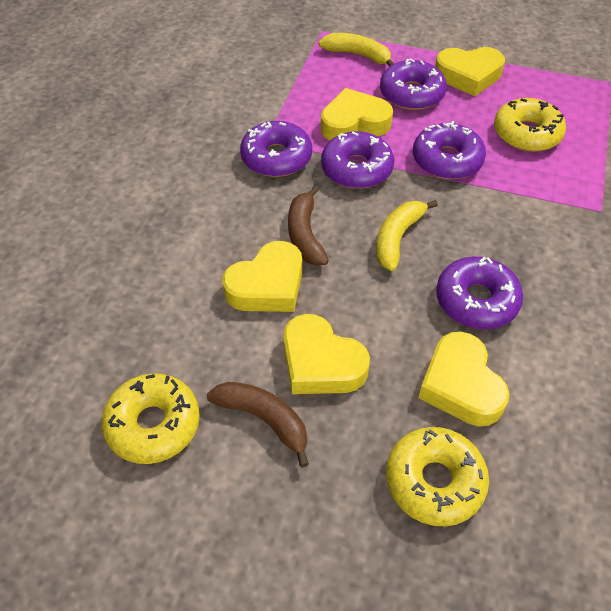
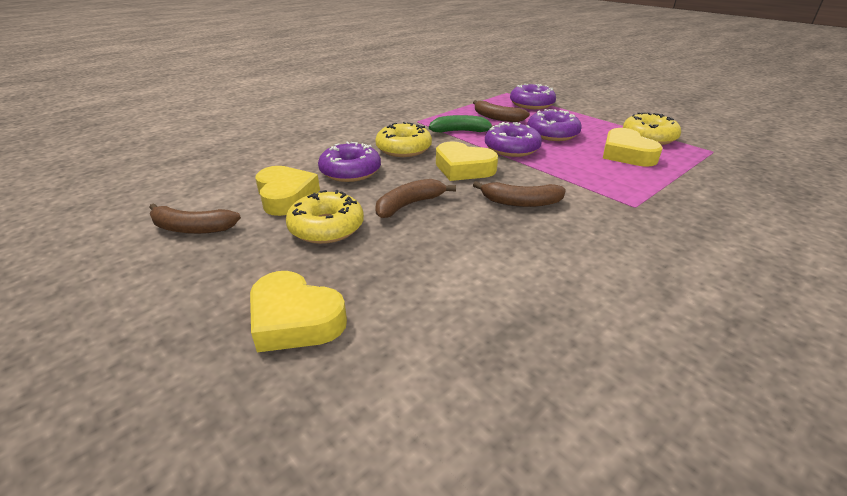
brown banana: [207,382,309,468] [288,186,329,265] = 2 -> [149,204,241,234] [375,179,456,218] [473,100,530,122] [473,181,566,207] = 4
green banana: none = 0 -> [429,115,493,133] = 1
purple donut: [240,121,312,177] [321,131,394,189] [380,58,447,110] [413,121,486,179] [436,257,523,329] = 5 -> [318,141,381,182] [485,122,542,157] [510,84,556,109] [527,109,582,141] = 4
yellow banana: [318,33,394,67] [376,200,438,271] = 2 -> none = 0
yellow heart: [222,241,302,312] [283,314,370,394] [321,88,393,141] [418,331,510,427] [435,47,505,96] = 5 -> [250,271,347,352] [255,166,320,216] [436,141,498,181] [603,128,663,167] = 4

